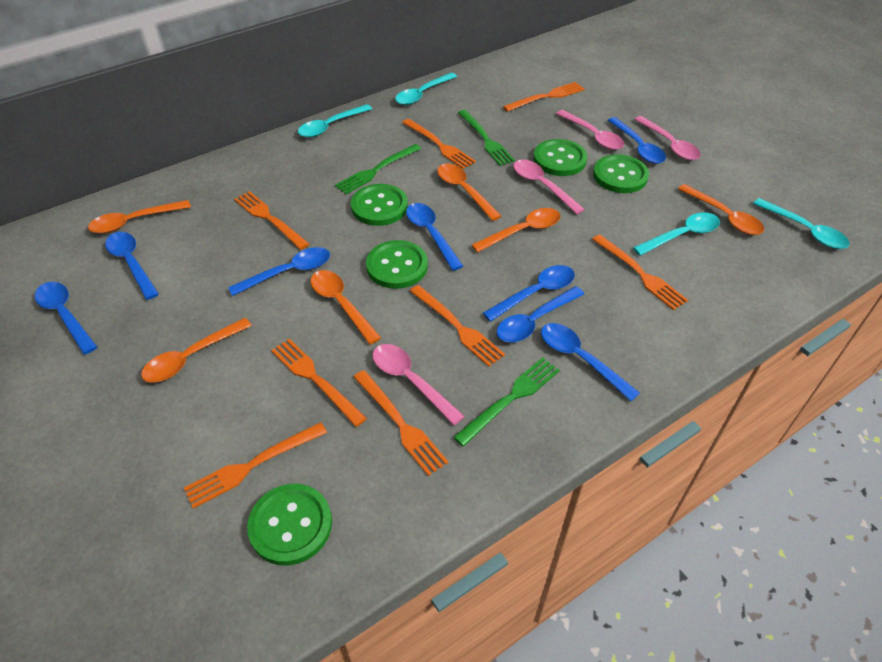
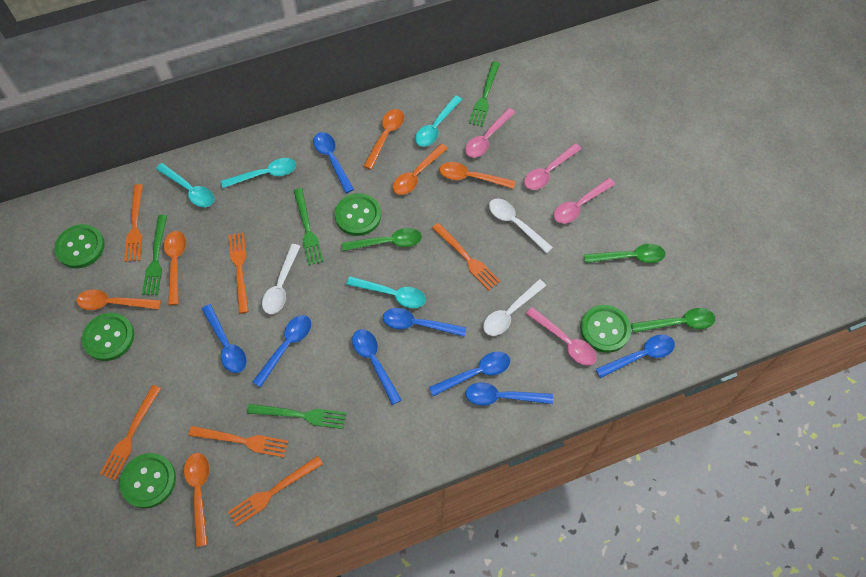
green fork: [335,144,421,194] [453,357,560,446] [458,110,515,166] = 3 -> [142,215,167,295] [247,404,346,429] [294,188,323,265] [469,61,500,127] = 4
green spoon: none = 0 -> [342,228,422,251] [584,244,665,263] [631,308,715,333] = 3
orange fork: [184,422,327,509] [234,191,309,250] [271,339,367,427] [354,370,448,476] [402,119,476,169] [410,285,505,367] [503,82,585,112] [592,234,688,310] = 8 -> [100,385,161,480] [124,184,143,262] [188,426,288,458] [228,233,249,314] [228,456,323,527] [432,223,500,290] = 6
white spoon: none = 0 -> [262,244,301,314] [483,279,546,336] [489,199,553,254] = 3

